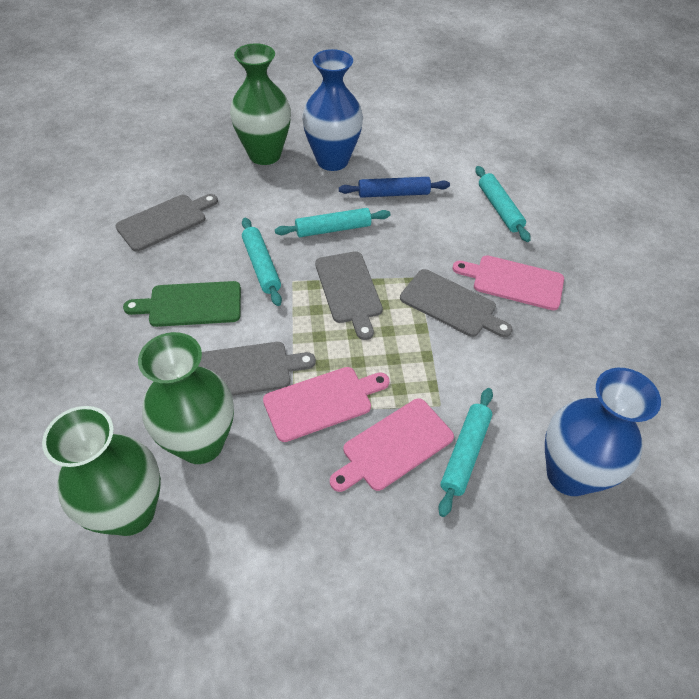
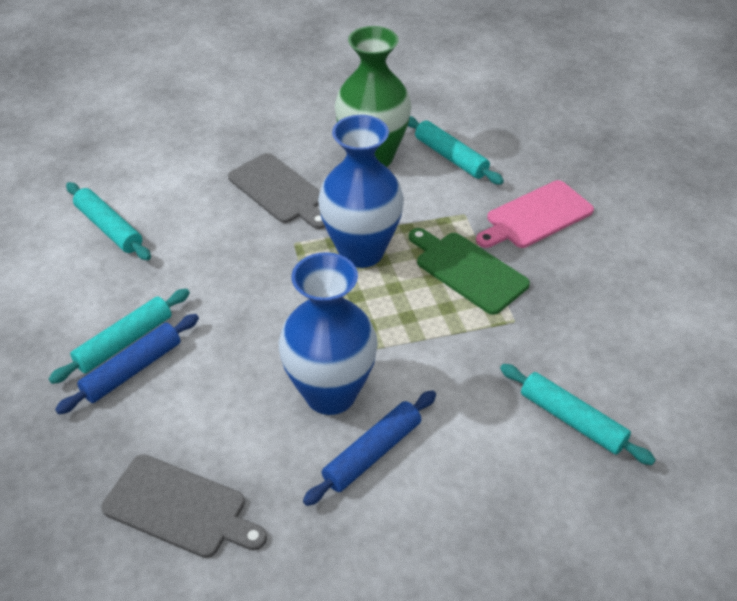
blue rolling pin: [339,177,450,198] = 1 -> [55,314,199,414] [303,390,436,506] = 2
green vase: [42,406,161,536] [138,332,234,464] [230,43,291,165] = 3 -> [335,26,411,167] = 1
grey cutting board: [115,194,218,252] [199,342,316,396] [315,251,383,340] [400,269,513,337] = 4 -> [101,454,267,558] [228,153,325,229] = 2
pink cutting board: [263,367,390,442] [330,398,454,492] [453,255,564,310] = 3 -> [476,180,594,248] = 1

